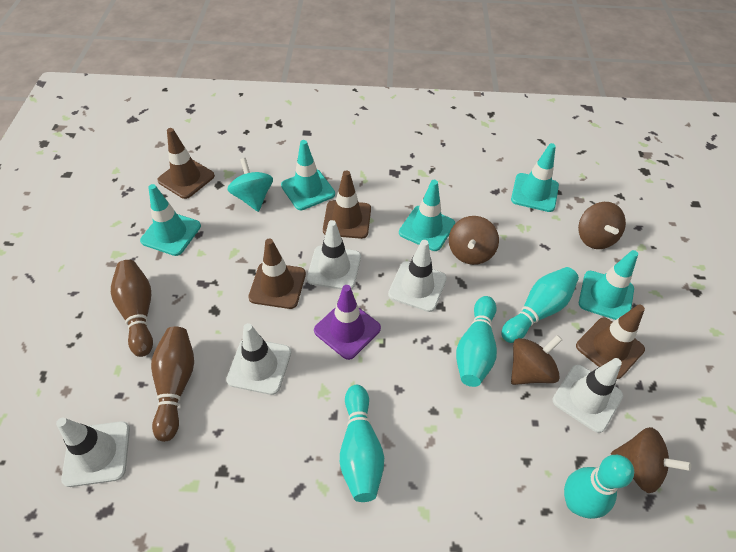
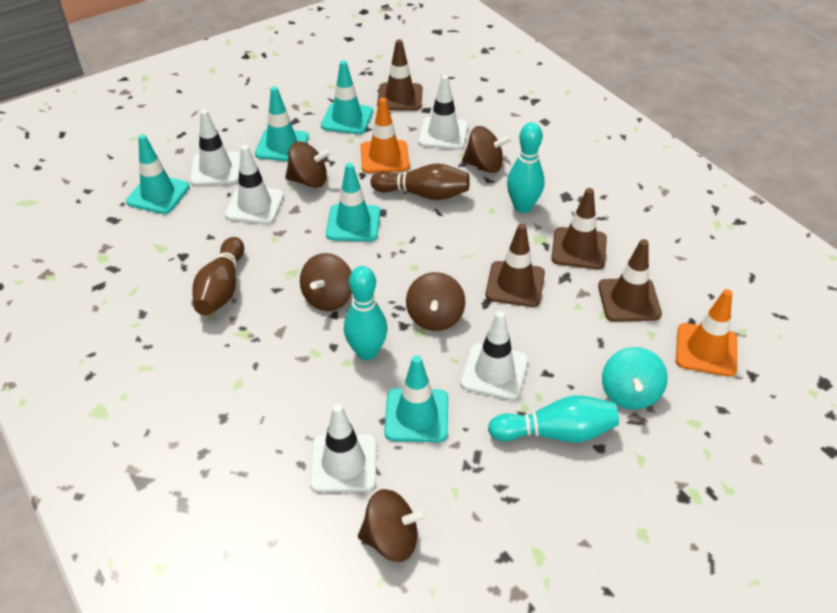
brown spinning top: [449,216,499,265] [511,335,562,385] [578,202,626,249] [611,427,691,493] = 4 -> [285,141,332,188] [300,253,352,311] [358,489,428,562] [406,272,465,331] [462,126,512,173] = 5
orange traffic cone: none = 0 -> [361,98,409,173] [676,289,737,377] = 2
purple traffic cone: [314,285,381,360] = 1 -> none = 0
turquoise bowling pin: [340,385,384,502] [456,296,497,387] [501,267,579,343] [564,455,634,519] = 4 -> [344,266,387,360] [488,395,619,443] [507,122,545,213] = 3

